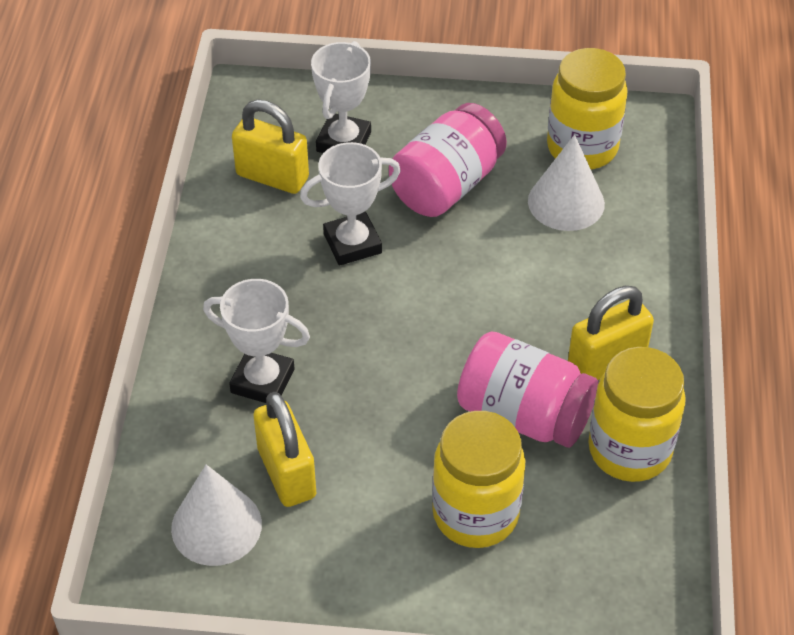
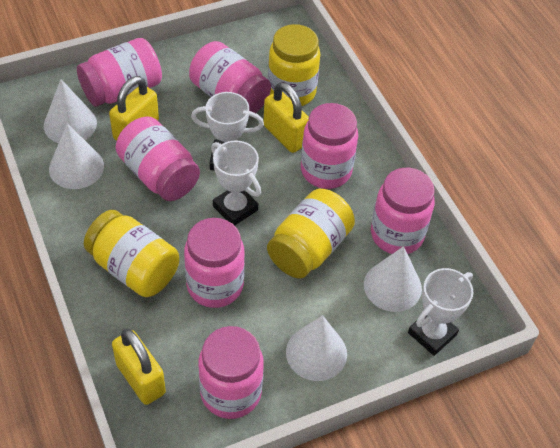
pink jar: [389,103,507,217] [457,331,599,448] = 2 -> [77,38,162,107] [116,116,200,201] [184,218,245,308] [189,41,271,117] [199,326,264,419] [301,103,358,189] [371,168,435,254] = 7
white cone: [171,464,262,566] [528,135,605,231] = 2 -> [44,79,97,143] [49,123,104,189] [286,315,347,381] [364,246,422,312] = 4

